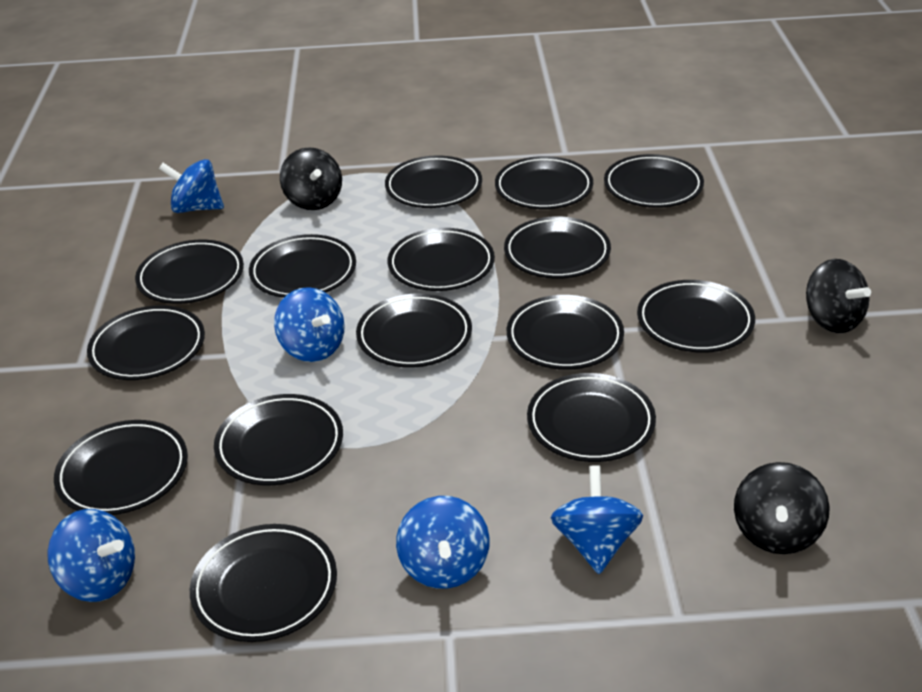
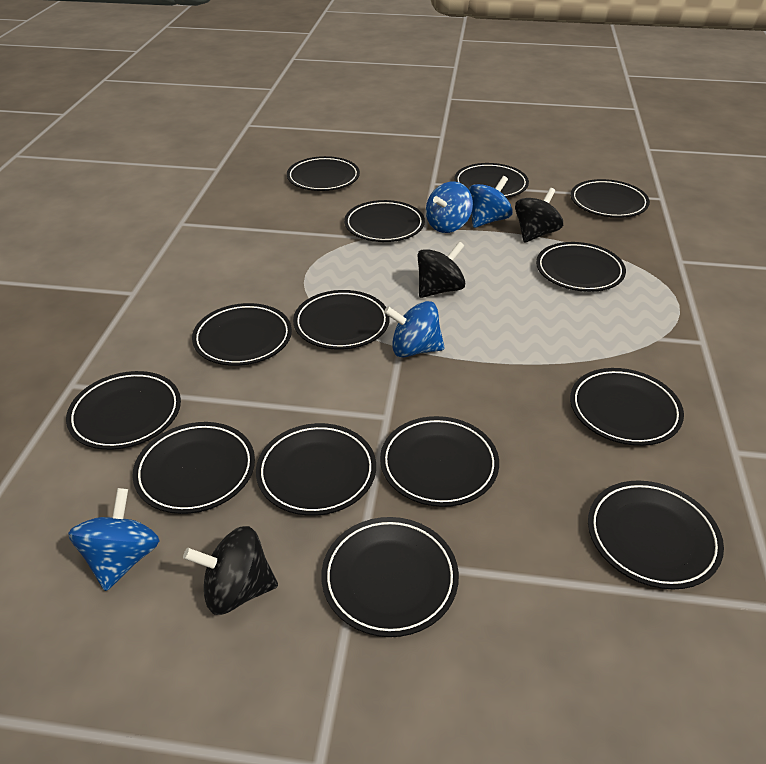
black plate: [54,420,188,515] [87,305,205,380] [135,240,244,304] [190,524,337,642] [214,394,343,485] [249,234,356,298] [356,293,472,367] [385,155,482,208] [388,228,495,291] [495,156,593,209] [504,216,611,279] [507,295,624,370] [527,373,656,462] [604,154,704,208] [637,280,755,353] = 15 -> [66,371,181,450] [132,422,255,514] [192,303,292,366] [256,423,376,516] [287,156,360,191] [293,290,390,350] [321,517,459,637] [344,200,425,242] [380,416,499,507] [454,163,529,198] [536,242,626,292] [570,368,684,446] [571,179,650,218] [588,480,724,589] = 14
blue spinning top: [47,509,135,602] [159,159,224,213] [274,287,345,362] [396,496,490,589] [551,465,643,574] = 5 -> [68,488,160,591] [384,301,445,358] [426,181,473,233] [468,176,513,228] = 4

